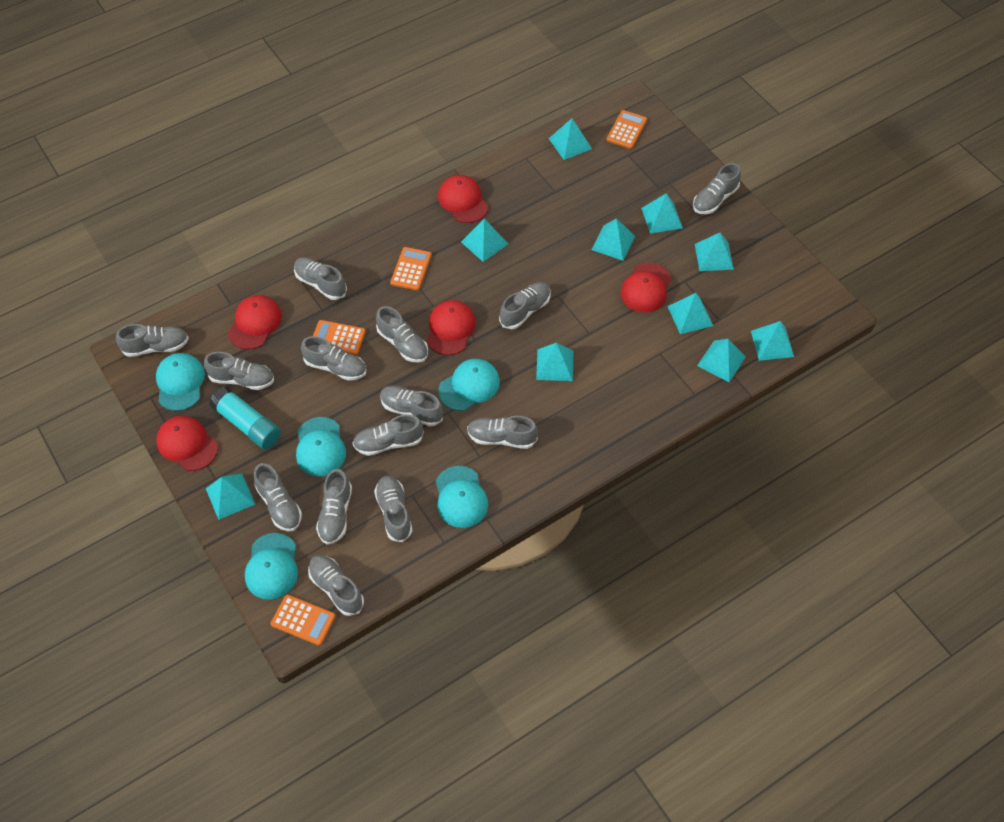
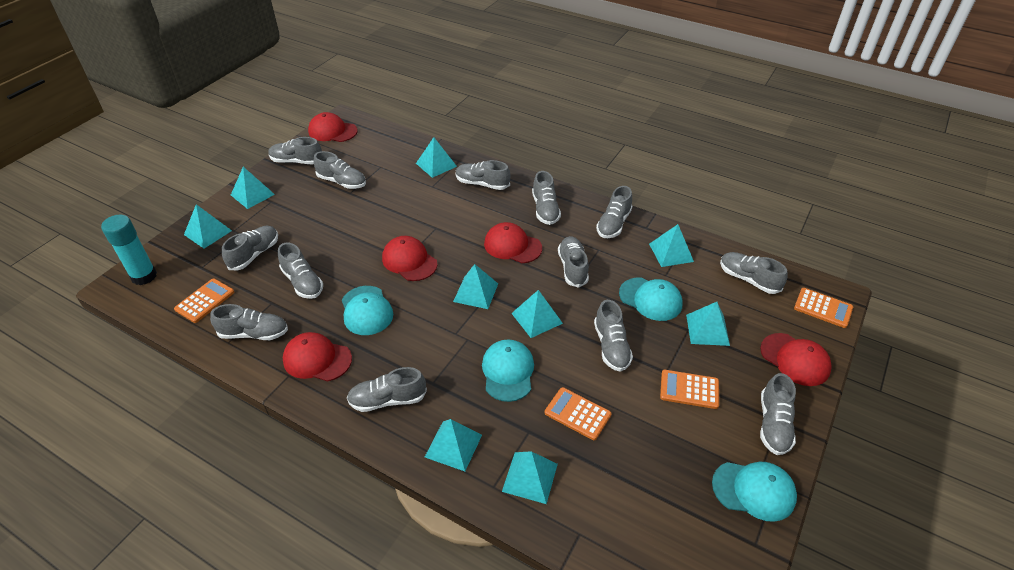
grey shoe: [116,324,189,357] [204,352,274,390] [254,463,302,531] [294,257,347,300] [301,336,366,381] [308,555,364,616] [316,469,352,545] [352,414,424,456] [374,476,413,542] [376,306,428,363] [380,386,443,427] [467,416,538,449] [499,282,551,329] [693,163,741,214] = 14 -> [210,304,288,340] [222,226,278,270] [268,137,322,164] [278,243,323,299] [314,151,366,189] [347,367,427,412] [456,160,511,190] [532,171,561,225] [558,236,589,288] [594,300,633,372] [596,186,632,238] [720,252,788,294] [760,373,796,455] = 13
turquoise cap: [156,353,205,411] [245,533,298,600] [296,417,346,476] [436,466,488,528] [438,359,500,411] = 5 -> [342,286,393,335] [482,340,534,402] [619,278,683,321] [712,462,797,522] = 4
turquoise pyramid: [206,473,255,520] [461,219,508,262] [536,343,573,381] [549,118,592,160] [591,218,635,261] [641,193,683,234] [668,293,713,334] [695,233,734,271] [697,339,746,382] [751,321,794,361] = 10 -> [184,204,232,249] [231,167,275,209] [416,137,457,178] [425,419,482,471] [453,264,498,309] [502,451,558,504] [511,290,563,338] [649,224,694,267] [686,302,730,346] = 9

